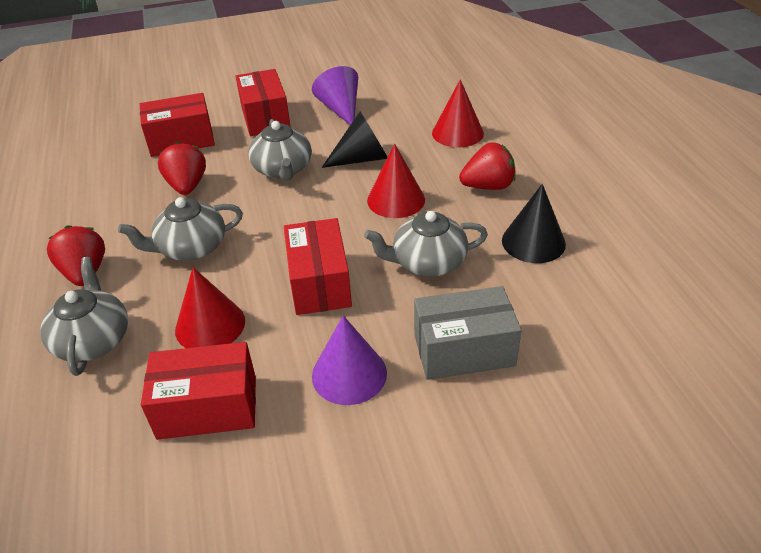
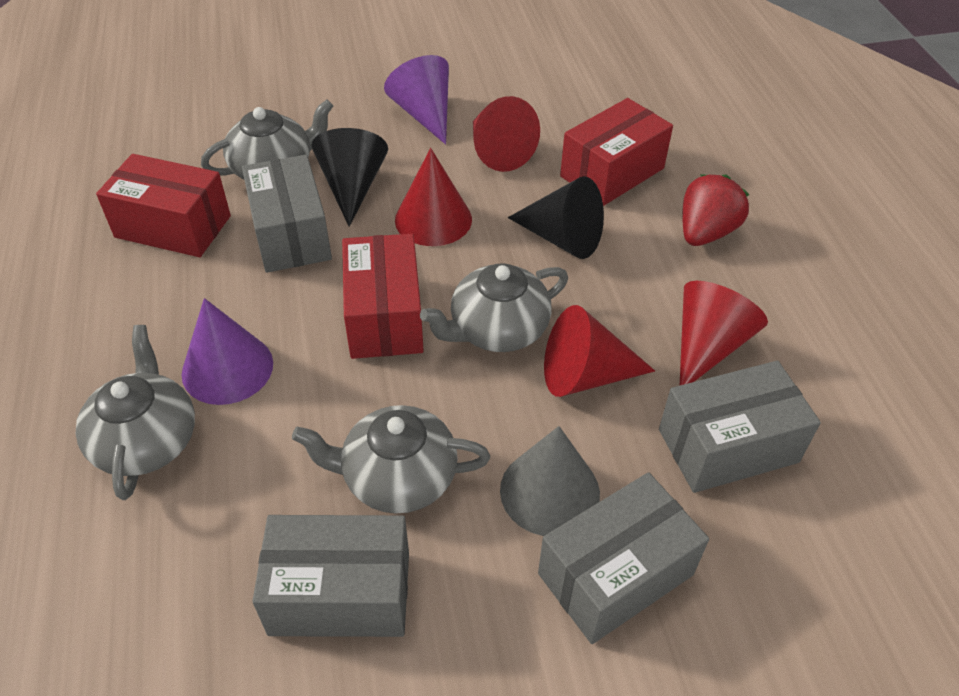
grey box: [414,286,522,380] = 1 -> [242,155,332,273] [252,515,409,637] [538,472,709,644] [659,361,821,493] = 4
grey cone: none = 0 -> [500,426,600,536] = 1
red box: [140,93,215,157] [141,342,256,440] [236,69,290,136] [284,218,352,315] = 4 -> [96,154,231,257] [342,234,424,359] [560,98,673,206] = 3
red cone: [175,267,245,348] [367,144,425,218] [432,79,484,147] = 3 -> [395,148,472,246] [473,96,540,172] [544,305,655,397] [680,281,768,385] = 4
red strawberry: [47,225,105,286] [158,142,206,195] [459,142,516,190] = 3 -> [682,174,749,246] = 1

